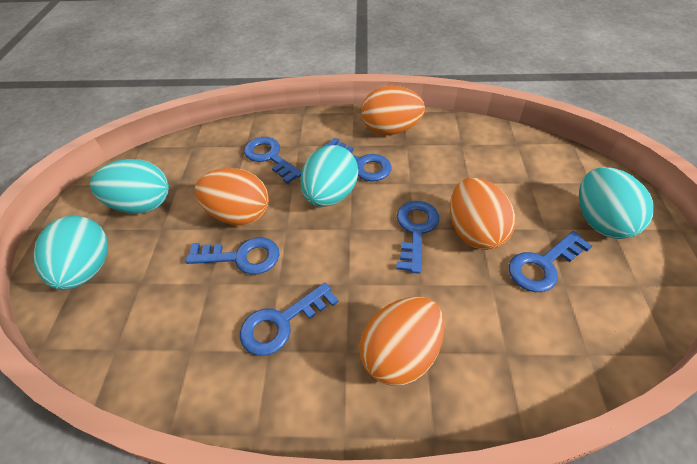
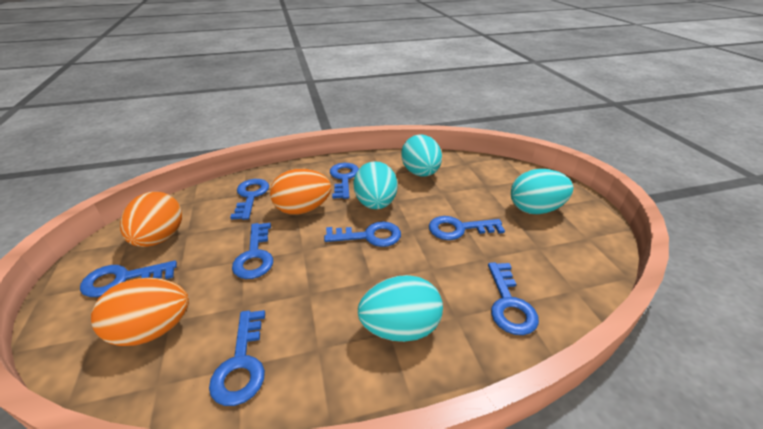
blue key: [186,237,280,275] [240,283,339,356] [244,137,302,184] [324,138,391,181] [396,201,439,274] [509,231,592,292] = 6 -> [80,261,177,297] [209,310,265,406] [230,179,269,220] [232,223,273,279] [324,221,401,247] [330,163,359,199] [429,216,505,240] [488,262,539,335] = 8
orange egg: [195,168,269,226] [360,297,445,386] [361,86,425,135] [450,177,516,250] = 4 -> [91,278,189,346] [120,192,182,247] [270,169,331,215] = 3

